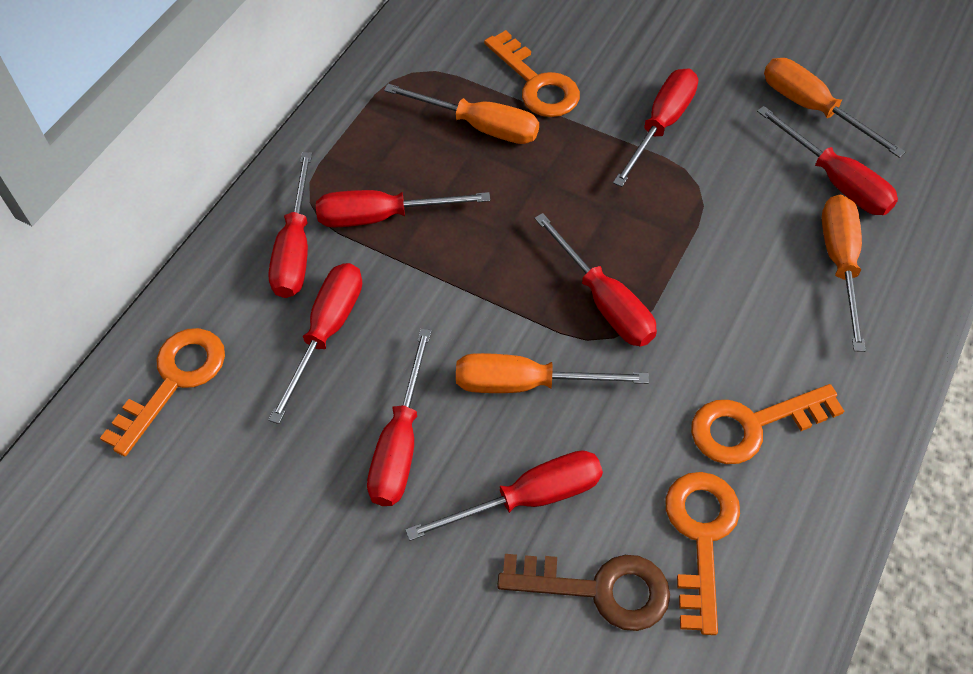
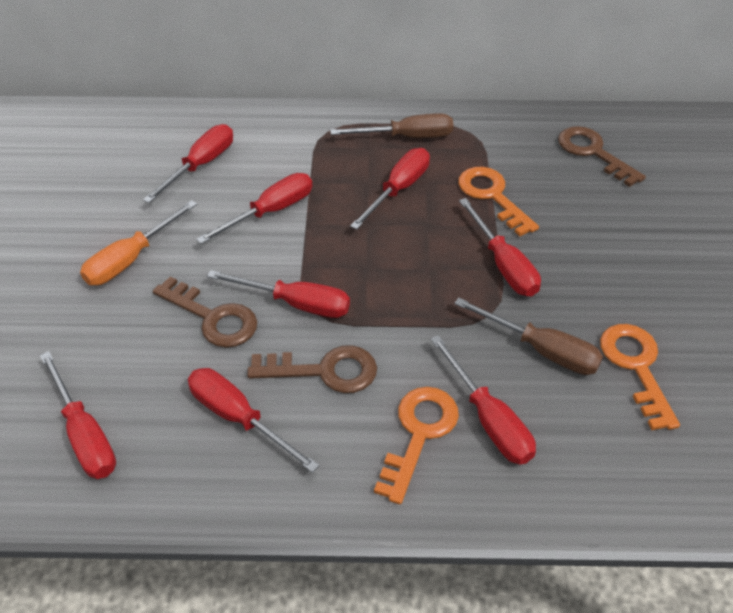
brown key: [497,554,670,631] = 1 -> [153,276,257,348] [247,345,377,393] [558,126,646,187] = 3
brown screwdriver: none = 0 -> [330,113,453,138] [454,298,603,375] = 2
orange key: [100,328,225,456] [484,30,580,117] [665,472,740,635] [691,384,844,464] = 4 -> [374,387,459,504] [458,167,539,236] [600,324,680,430] = 3
orange screwdriver: [384,84,539,144] [456,353,649,393] [764,58,906,158] [822,194,866,352] = 4 -> [80,200,197,285] = 1

